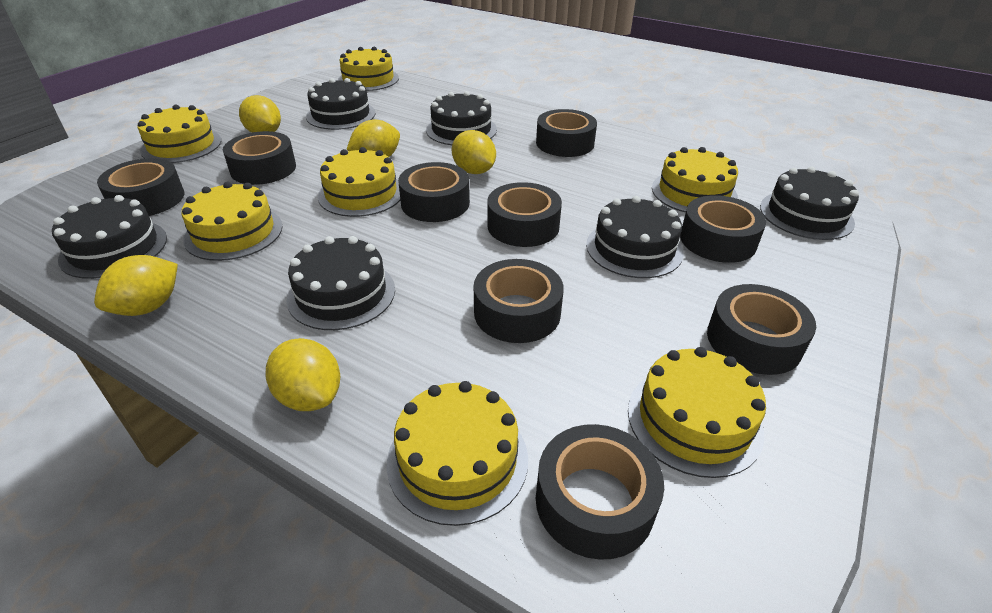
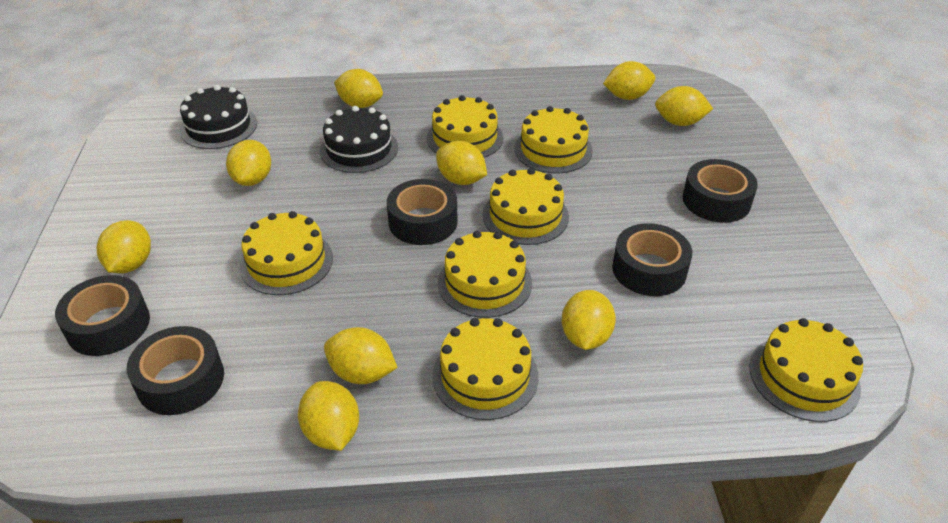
black cake: [52,195,167,279] [287,236,395,330] [306,78,375,130] [426,91,497,145] [586,196,683,278] [760,167,859,240] = 6 -> [180,85,257,149] [320,106,398,173] = 2
black tape: [97,158,184,216] [223,131,296,185] [398,162,470,222] [474,259,564,343] [487,182,562,247] [536,109,597,157] [536,424,664,560] [680,195,766,263] [707,284,816,375] = 9 -> [55,275,150,356] [127,326,224,415] [387,179,458,245] [612,223,692,296] [683,159,758,223] = 5
yellow lemon: [94,255,178,316] [239,95,281,133] [266,338,340,411] [347,120,400,157] [452,130,496,174] = 5 -> [97,220,151,273] [226,140,271,186] [298,381,359,451] [324,327,398,384] [334,69,383,108] [436,141,487,185] [562,290,616,350] [603,61,655,100] [655,86,713,126] = 9

